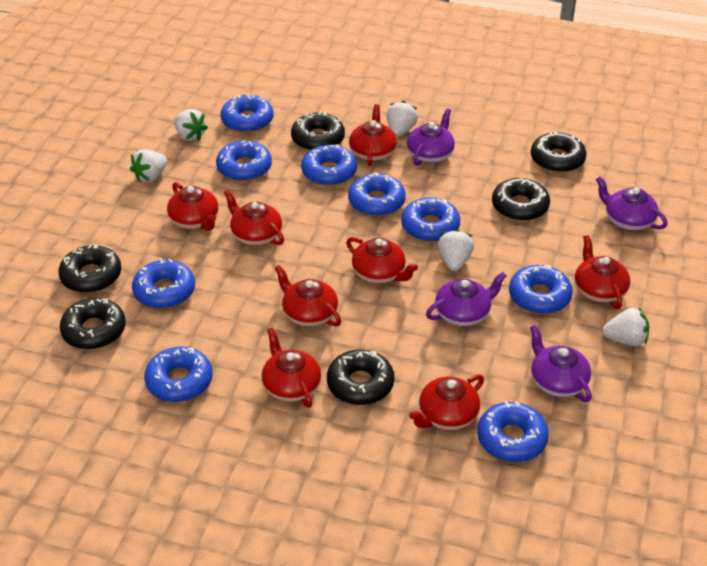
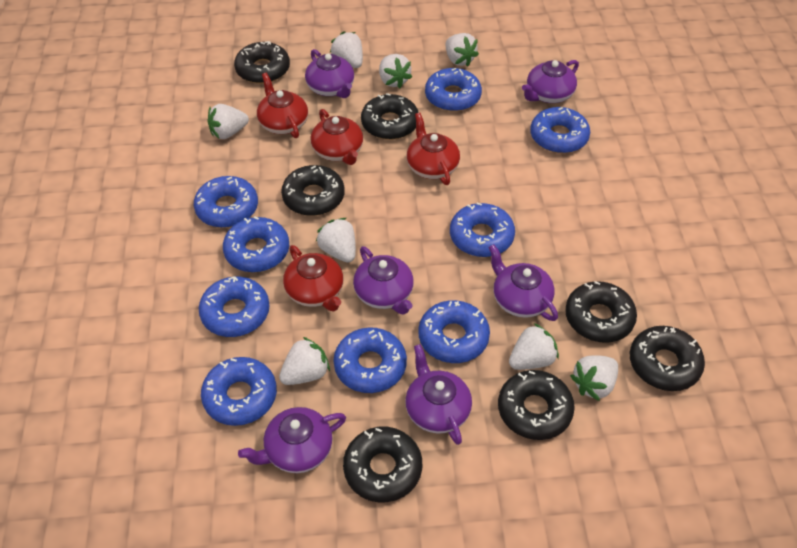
black donut: [58,245,121,293] [59,298,126,350] [291,112,345,151] [327,349,394,405] [492,178,550,221] [531,131,587,173] = 6 -> [234,41,290,84] [281,165,345,216] [343,427,422,502] [361,93,419,140] [498,370,575,440] [565,281,637,343] [630,326,705,391] = 7
purple teapot: [407,108,455,166] [426,272,507,326] [530,325,592,402] [596,176,668,231] = 4 -> [238,407,346,473] [305,49,354,98] [353,246,414,315] [405,344,472,445] [488,244,558,321] [522,60,579,103] = 6
red teapot: [167,182,219,231] [224,189,284,246] [262,328,321,408] [274,265,341,327] [346,237,418,284] [349,104,397,166] [409,374,484,430] [575,235,630,309] = 8 -> [257,73,308,138] [283,245,343,311] [311,109,363,165] [407,113,460,185] = 4
white strawberry: [130,149,167,182] [174,109,208,141] [387,101,418,137] [438,229,474,271] [602,308,649,346] = 5 -> [208,104,249,139] [279,337,330,385] [316,218,356,263] [330,31,363,68] [379,54,412,88] [446,33,479,67] [509,323,559,370] [570,355,618,401] = 8

